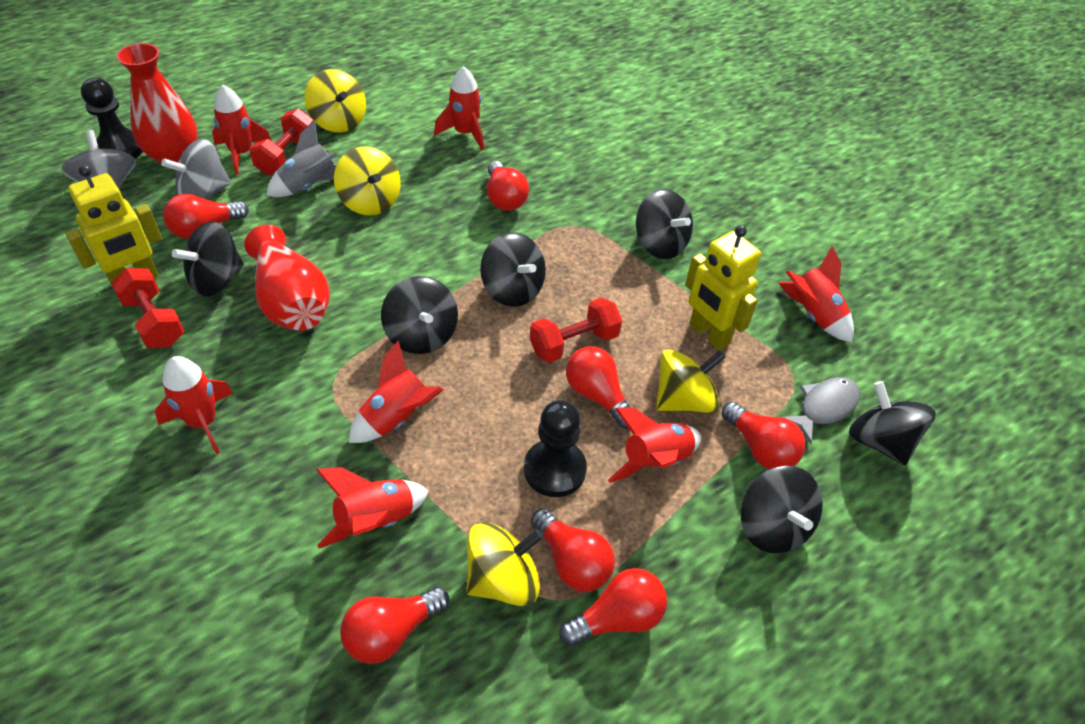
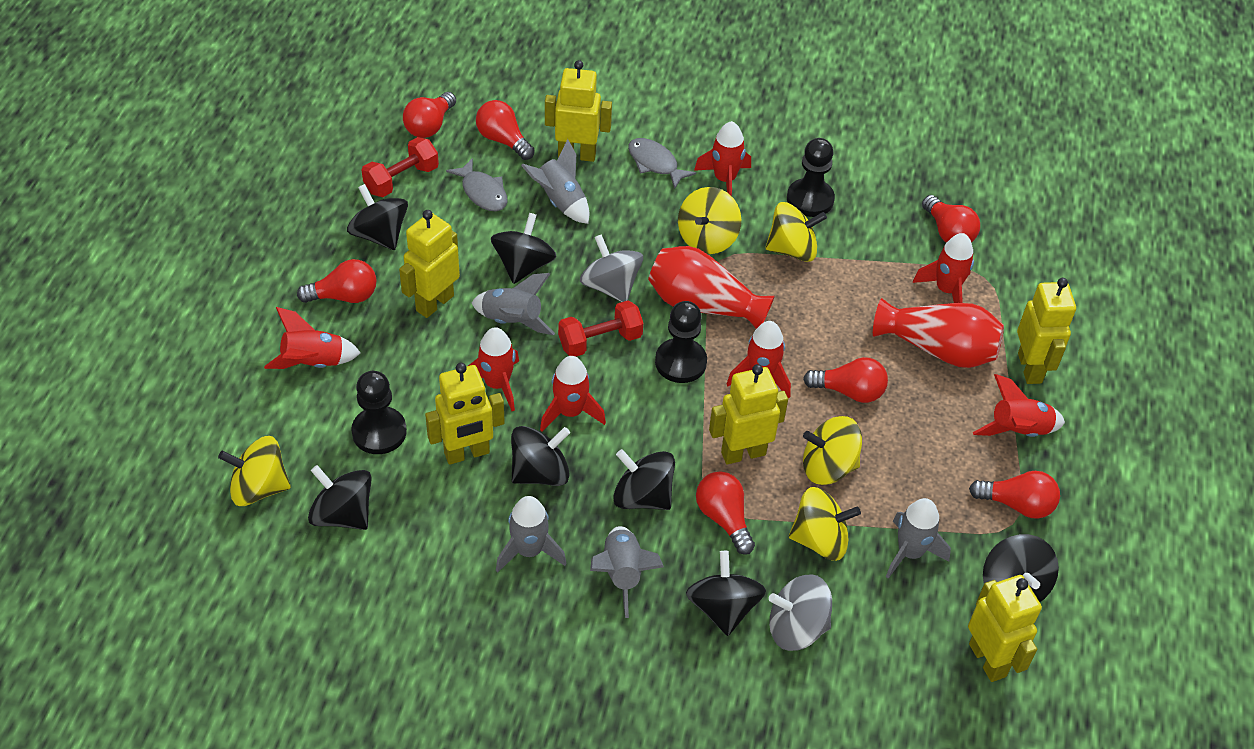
black pawn: [81,78,143,158] [524,400,587,497] = 2 -> [351,371,407,454] [655,301,707,383] [787,138,835,217] = 3
black spinning top: [172,222,244,296] [381,276,458,354] [480,232,546,307] [636,189,693,259] [741,466,822,553] [849,381,936,465] = 6 -> [308,465,372,530] [347,184,408,250] [491,213,557,284] [511,426,570,486] [613,449,675,510] [686,551,766,636] [983,534,1059,602] = 7
grey fish: [783,377,860,444] = 1 -> [446,158,508,211] [628,138,696,189] = 2
grey rocket: [266,121,337,197] = 1 -> [472,273,555,335] [496,496,567,573] [521,139,589,224] [590,526,664,618] [886,498,951,579] = 5
red dumbbell: [111,268,185,348] [249,109,313,175] [530,297,622,363] = 3 -> [362,137,439,197] [558,301,643,357] = 2
yellow robot: [66,165,162,287] [685,225,761,350] = 2 -> [399,210,460,318] [425,363,505,465] [545,60,612,162] [709,364,788,464] [968,575,1042,682] [1017,278,1076,384] = 6
yellow spinning top: [305,69,366,133] [334,146,401,215] [466,522,543,606] [656,349,725,414] = 4 -> [218,436,291,506] [678,187,741,254] [765,202,827,262] [789,487,861,561] [803,416,862,485] = 5

